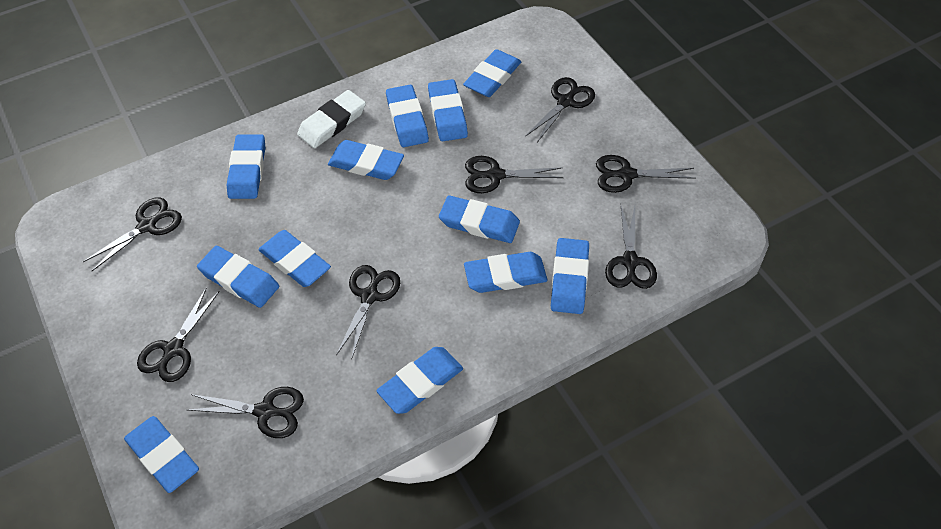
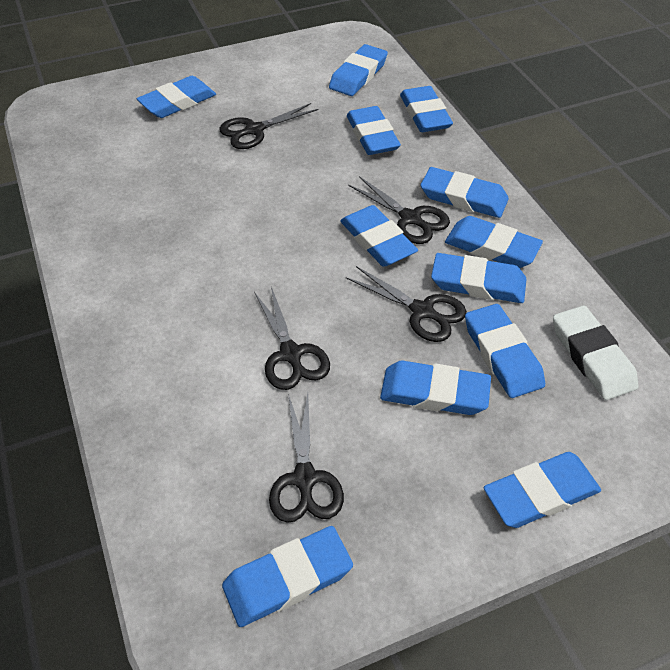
black scissors: [83,197,182,271] [137,287,220,382] [187,387,304,438] [336,265,400,360] [465,156,564,193] [525,77,595,142] [596,155,696,193] [605,206,657,289] = 8 -> [219,103,318,149] [254,287,330,390] [269,393,344,523] [346,266,467,342] [348,176,450,244] = 5

